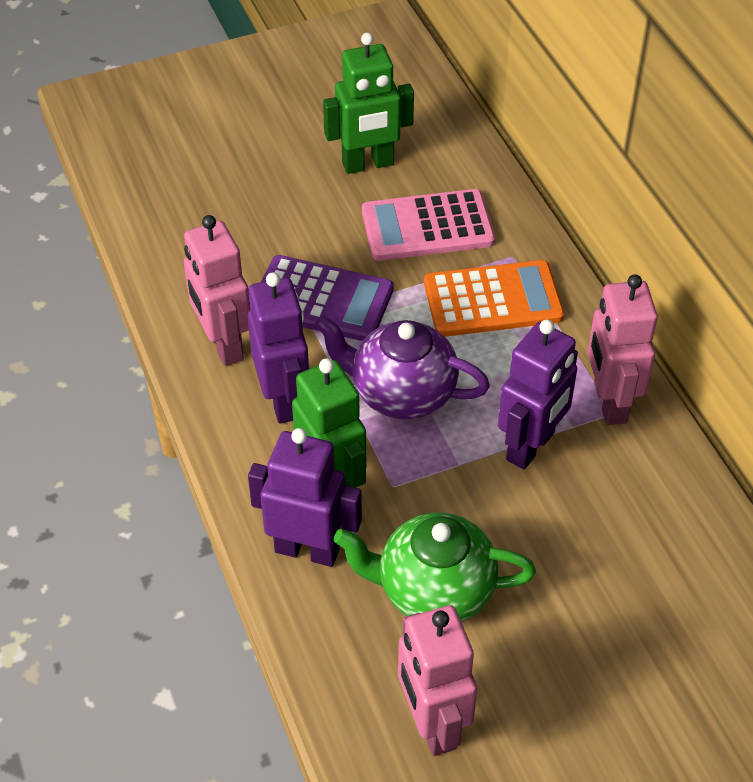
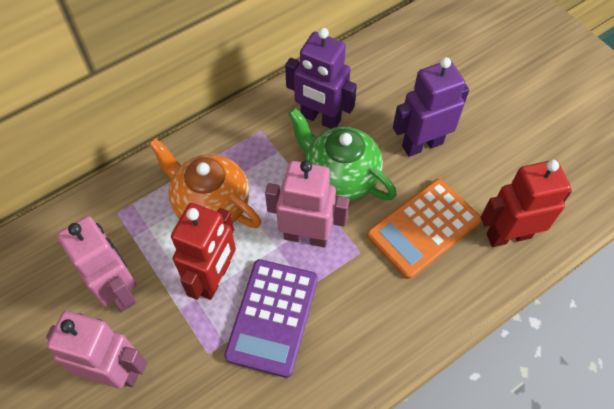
green robot: [292,358,366,488] [323,32,414,174] = 2 -> none = 0
orange teapot: none = 0 -> [149,138,261,228] = 1
pink calculator: [362,189,495,261] = 1 -> none = 0
purple robot: [247,272,309,424] [248,428,362,567] [498,320,578,469] = 3 -> [285,28,357,129] [393,57,469,157] = 2
purple teapot: [315,315,490,419] = 1 -> none = 0
red robot: none = 0 -> [171,203,236,300] [481,160,572,247] = 2

